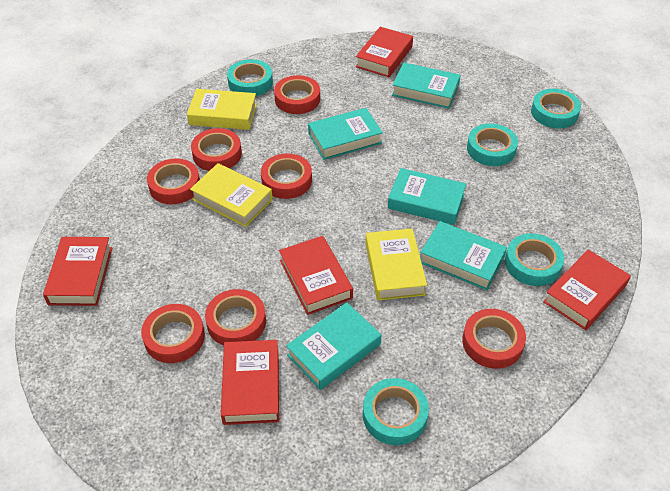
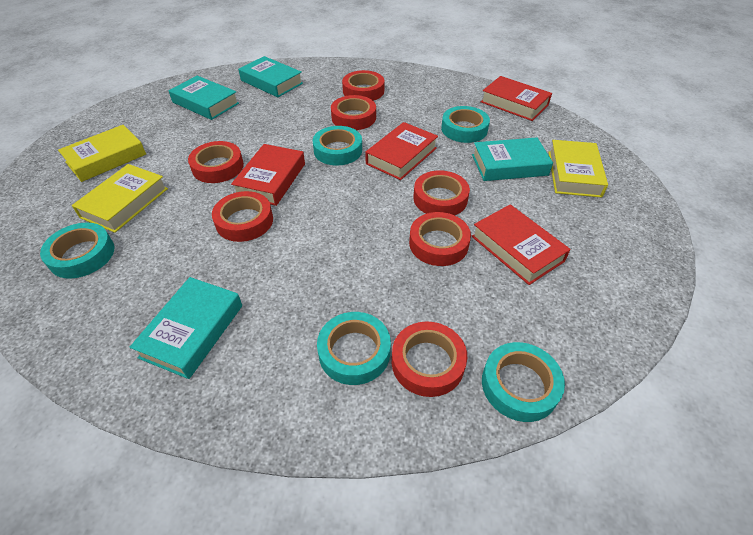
red book: [43,237,112,306] [221,340,279,425] [279,236,353,315] [355,27,413,77] [543,249,631,330] = 5 -> [231,144,305,206] [365,122,438,180] [471,204,571,285] [481,76,552,121] = 4
turquoise book: [286,302,381,390] [308,108,383,160] [388,168,466,225] [392,63,461,109] [420,221,507,290] = 5 -> [130,277,242,379] [168,76,239,120] [238,56,303,97] [472,137,553,181] = 4

